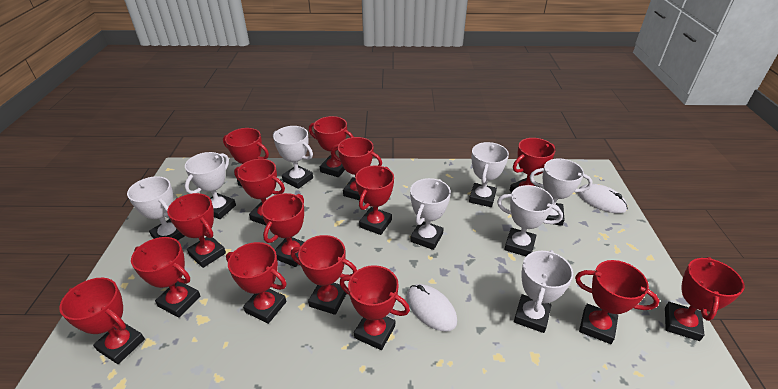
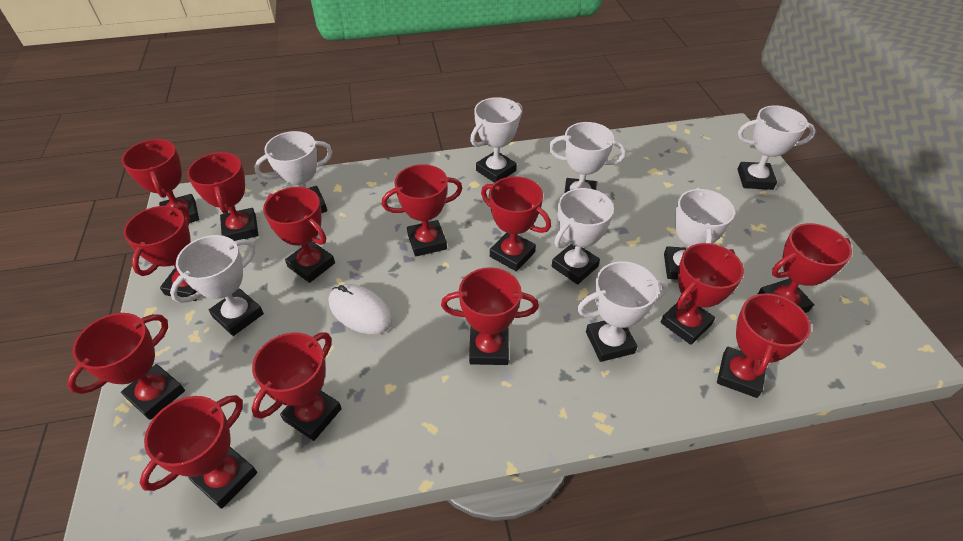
red trophy: [59,278,145,364] [131,237,201,318] [167,193,226,268] [223,128,269,186] [226,242,287,324] [234,159,285,225] [261,193,304,267] [291,235,357,315] [309,116,354,177] [331,137,382,200] [340,265,410,350] [355,165,394,235] [510,138,555,192] [575,260,659,344] [665,257,744,341] = 15 -> [67,313,185,420] [122,139,199,223] [123,205,197,301] [140,395,257,509] [187,152,258,241] [251,332,342,441] [263,187,335,283] [382,164,463,256] [441,267,539,365] [481,176,551,271] [661,243,744,345] [717,292,811,398] [758,223,852,313] = 13
white mouse: [406,284,457,332] [577,184,628,213] = 2 -> [329,284,392,334] = 1

